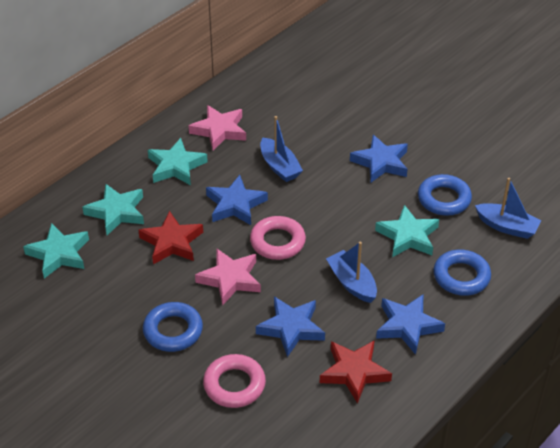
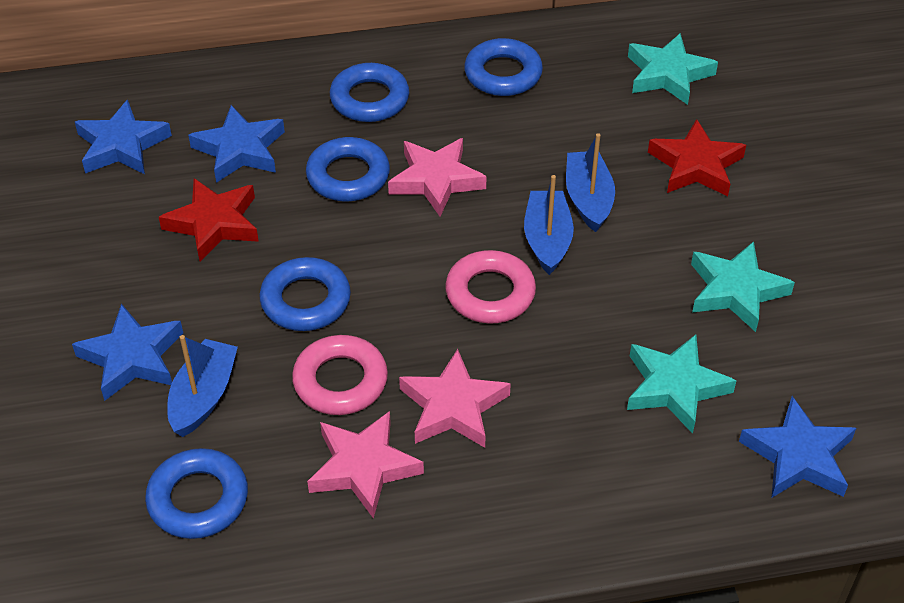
blue ring: [143,302,203,352] [418,174,472,216] [433,250,491,296] = 3 -> [145,448,248,539] [259,257,351,331] [306,137,390,201] [330,63,409,122] [464,38,543,96] = 5
pink star: [188,105,246,151] [195,249,261,306] = 2 -> [307,411,424,519] [388,138,487,216] [399,349,511,448] = 3
turquoise star: [23,223,89,278] [82,183,144,235] [148,138,208,185] [375,205,439,257] = 4 -> [627,334,737,434] [628,33,718,105] [691,241,795,332] = 3

